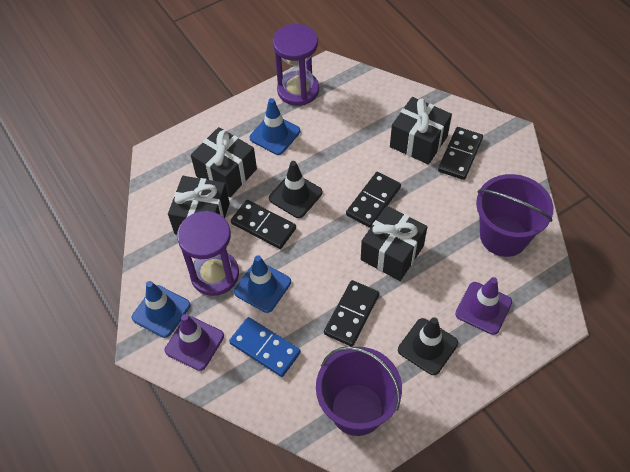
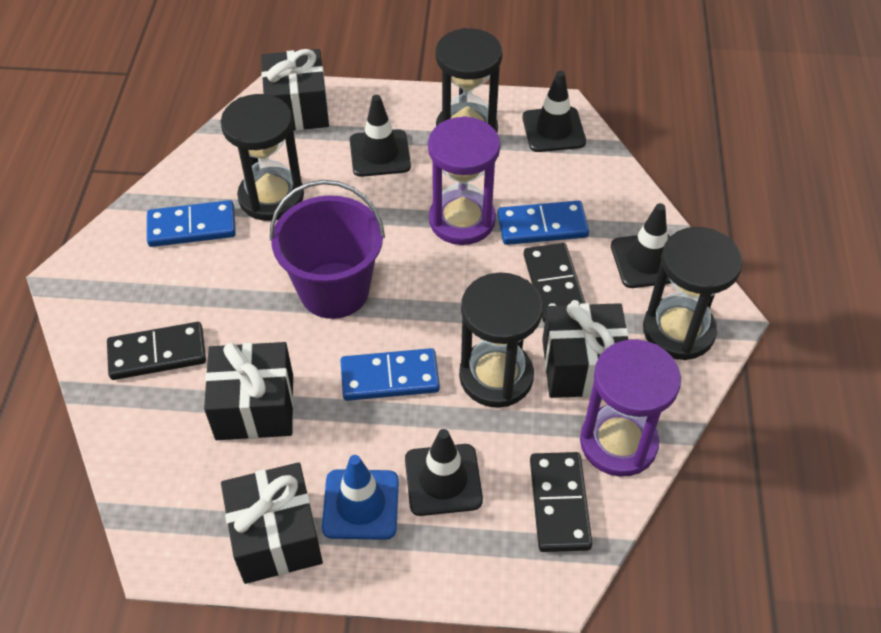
black domino: [231,200,296,249] [324,280,379,347] [346,172,401,228] [438,127,483,180] = 4 -> [107,322,206,380] [524,243,585,323] [530,452,592,552] = 3
black hourglass: none = 0 -> [221,94,304,221] [436,28,503,132] [459,273,543,408] [643,227,743,360] = 4
black traffic cone: [269,161,323,218] [398,317,458,375] = 2 -> [350,95,411,177] [405,429,483,516] [522,71,586,152] [611,203,671,288] = 4
blue domino: [229,317,301,377] = 1 -> [147,200,236,247] [340,348,440,401] [498,201,589,245] = 3
blue traffic cone: [132,281,190,338] [234,255,291,313] [249,98,300,155] = 3 -> [322,455,399,540] = 1
purple bucket: [316,346,402,436] [476,174,553,257] = 2 -> [270,180,385,319] = 1
purple traffic cone: [165,314,224,371] [455,277,512,335] = 2 -> none = 0

